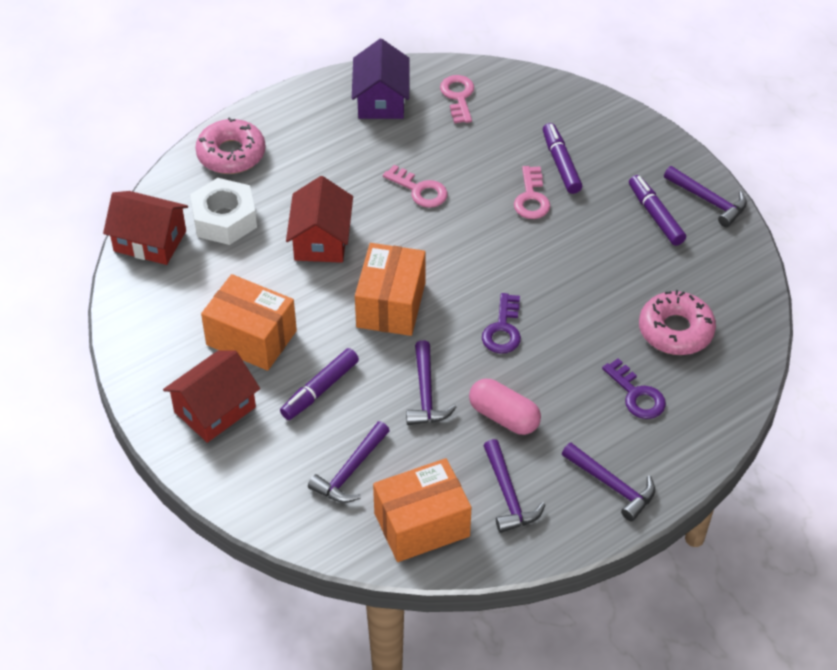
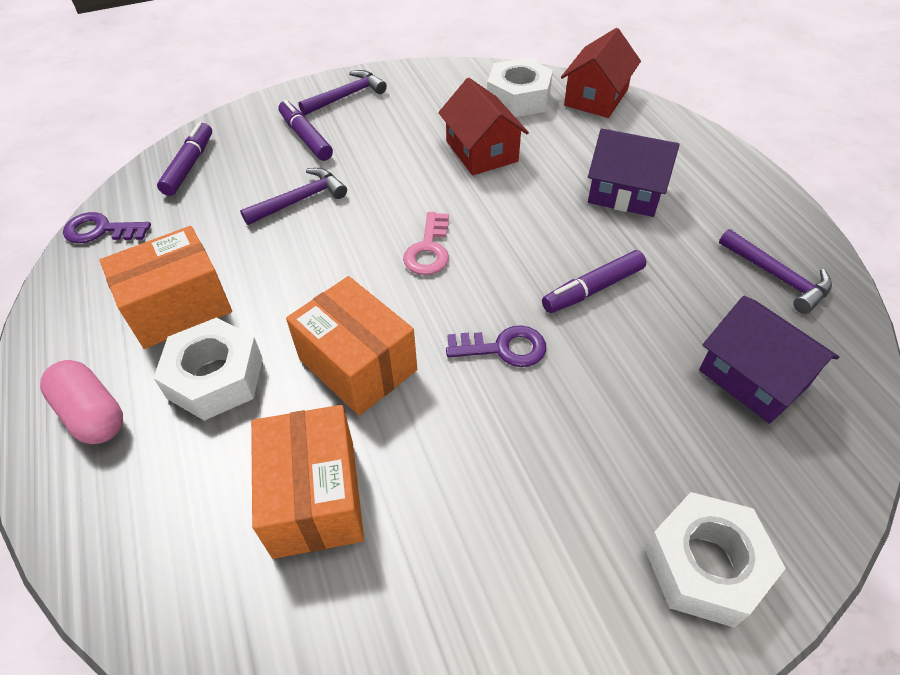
pink donut: [195,117,266,174] [639,290,716,355] = 2 -> none = 0
pink key: [383,165,448,208] [440,75,474,123] [514,166,550,219] = 3 -> [403,212,449,275] = 1
purple hammer: [308,421,390,503] [406,340,457,425] [483,439,545,533] [562,443,655,521] [664,166,747,227] = 5 -> [240,168,347,225] [299,70,387,115] [719,229,832,314] = 3
purple house: [352,39,410,119] = 1 -> [588,128,680,217] [699,296,839,424] = 2
red house: [103,191,188,265] [163,351,260,443] [286,176,353,263] = 3 -> [438,78,529,175] [561,28,641,118] = 2
white nut: [190,178,257,245] = 1 -> [154,317,263,421] [487,58,553,117] [645,492,786,628] = 3

